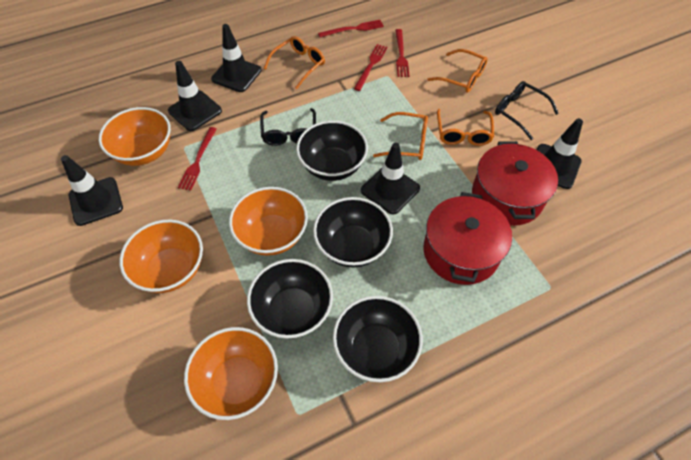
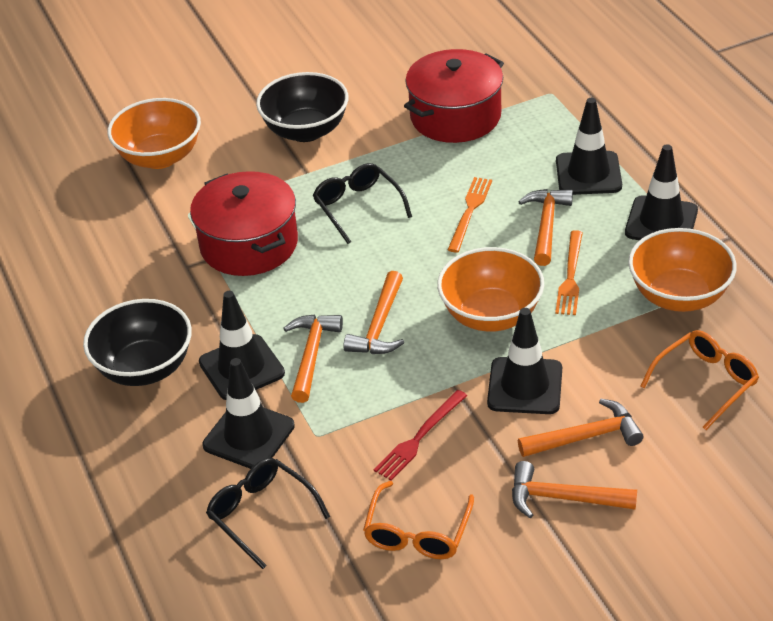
black bowl: [247,259,333,339] [296,121,368,181] [313,197,393,268] [333,296,423,382] = 4 -> [83,299,192,386] [256,72,348,142] = 2
orange bowl: [99,107,171,166] [119,220,203,293] [184,327,278,420] [229,187,308,256] = 4 -> [107,98,201,169] [437,247,544,332] [628,228,737,312] = 3
orange fork: none = 0 -> [448,177,492,252] [555,230,583,315] = 2
orange glasses: [263,36,325,89] [373,112,428,160] [427,49,488,93] [437,109,494,146] = 4 -> [363,481,474,559] [640,330,759,430] = 2
orange hammer: none = 0 -> [283,314,343,403] [343,271,404,354] [512,461,637,518] [518,189,573,266] [518,399,644,457] = 5
red fork: [178,127,217,191] [318,20,384,37] [354,44,388,91] [395,29,410,77] = 4 -> [374,390,467,481] = 1

